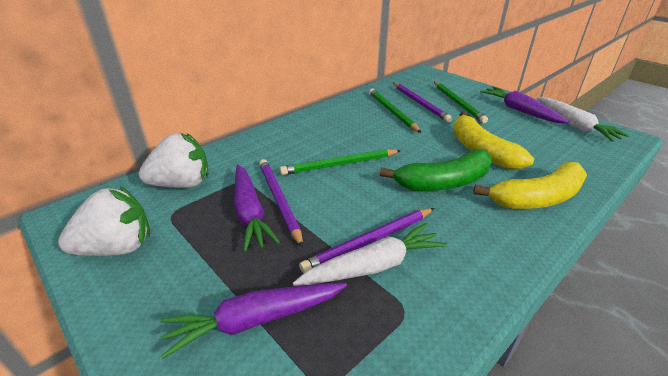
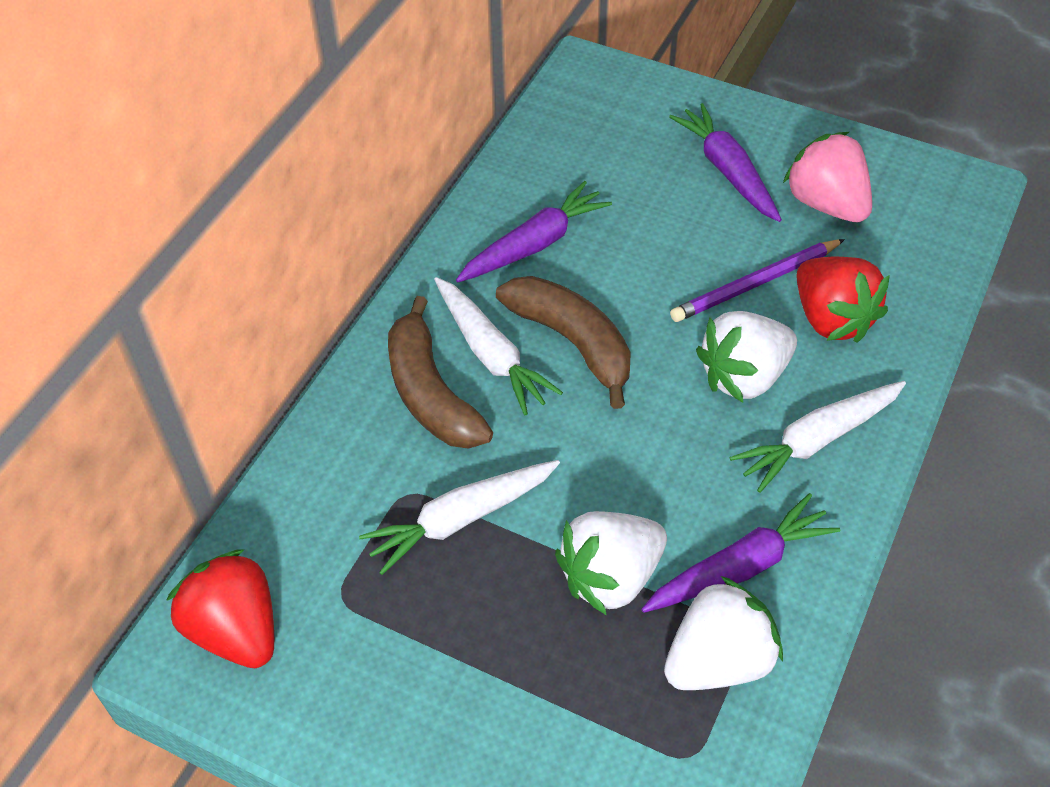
brown banana: none = 0 -> [388,296,493,449] [496,276,631,409] = 2
green banana: [380,149,492,191] = 1 -> none = 0
green pencil: [280,149,401,175] [369,89,421,133] [434,82,488,123] = 3 -> none = 0
pink strawberry: none = 0 -> [783,132,872,222] = 1
purple pencil: [259,159,303,248] [299,208,435,273] [393,83,452,122] = 3 -> [670,239,845,322] = 1
red strawberry: none = 0 -> [166,549,274,668] [796,257,890,343] = 2
white carrot: [293,223,447,286] [537,97,630,142] = 2 -> [359,460,560,575] [434,277,563,415] [729,381,906,493] = 3
white strawberry: [58,186,150,256] [139,133,209,188] = 2 -> [555,511,667,616] [664,576,783,690] [696,311,797,402] = 3
yellow banana: [453,112,534,169] [473,162,587,209] = 2 -> none = 0

